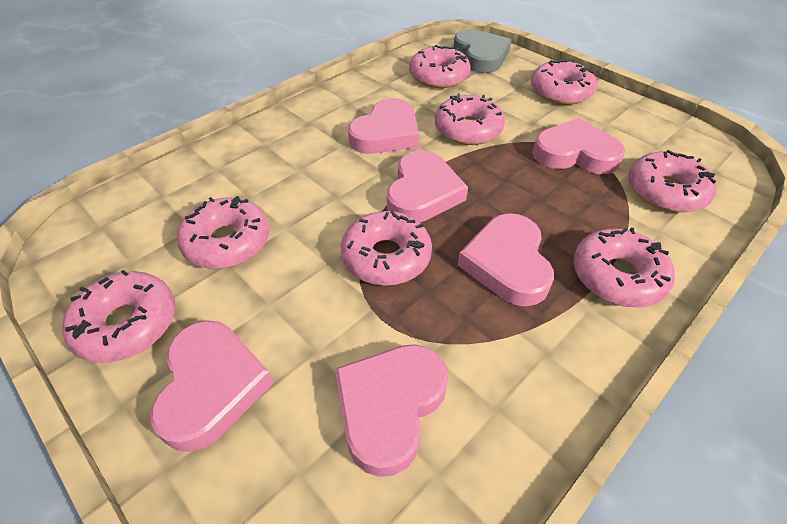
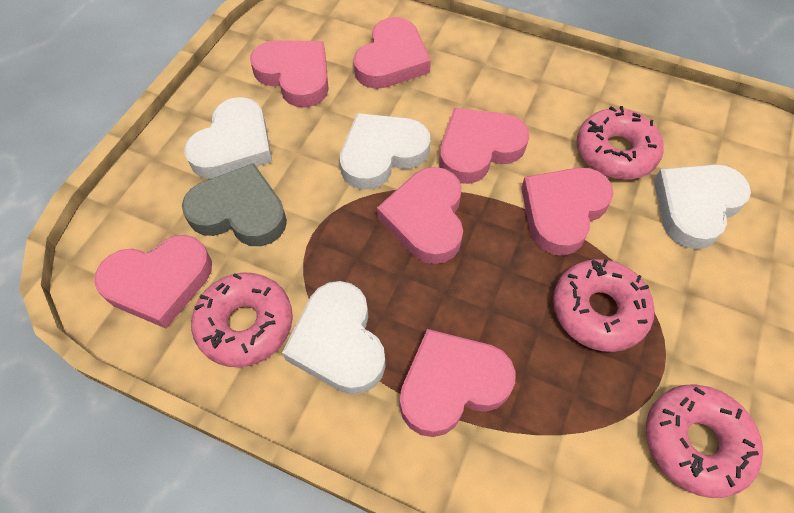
pink donut: [62,270,175,363] [177,196,269,269] [341,210,432,286] [409,45,471,88] [435,94,505,145] [531,59,597,105] [573,228,675,308] [628,150,717,212] = 8 -> [191,272,293,367] [553,259,655,352] [577,106,664,180] [646,384,763,498] = 4
pink heart: [150,321,274,452] [335,344,448,477] [348,98,419,154] [387,150,468,222] [458,213,554,306] [532,118,625,174] = 6 -> [94,235,212,328] [250,40,329,107] [353,17,431,89] [377,167,463,264] [400,329,516,437] [439,108,529,184] [521,167,614,256] = 7
white heart: none = 0 -> [184,97,272,179] [282,281,386,395] [340,113,430,190] [654,164,751,249] = 4

